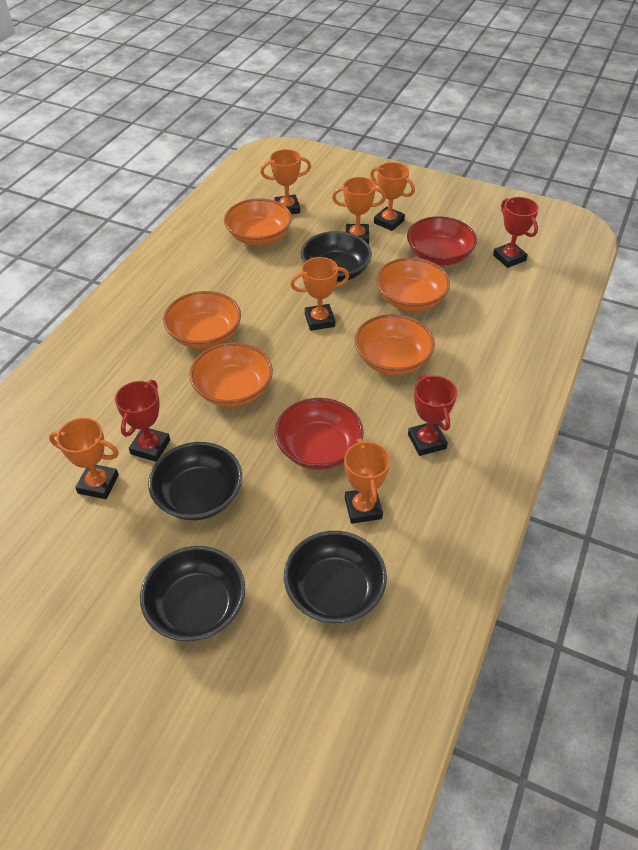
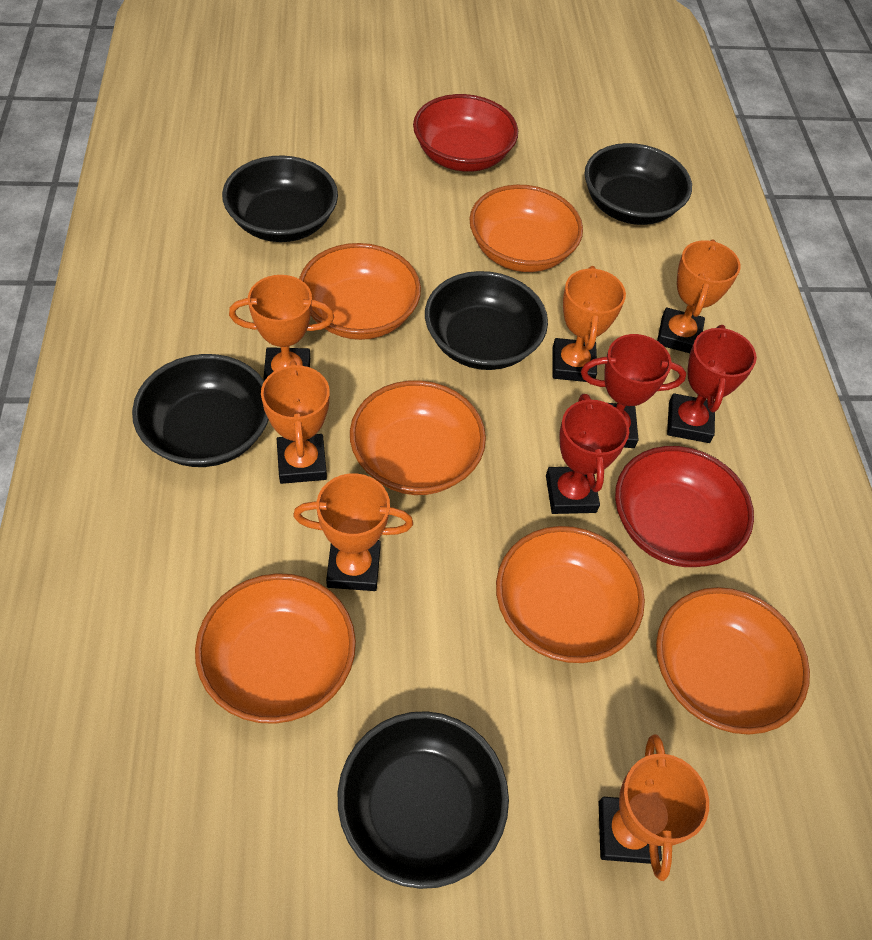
black bowl: [140,546,245,641] [148,442,242,520] [284,531,387,623] [300,231,372,282] = 4 -> [132,354,269,467] [222,155,338,242] [338,711,509,889] [425,271,548,370] [585,143,692,225] = 5
orange bowl: [163,291,241,349] [189,343,273,407] [224,198,292,245] [354,314,435,375] [376,258,450,311] = 5 -> [195,573,356,724] [299,243,421,340] [350,380,486,495] [469,185,583,272] [496,526,645,663] [656,587,810,735] = 6

